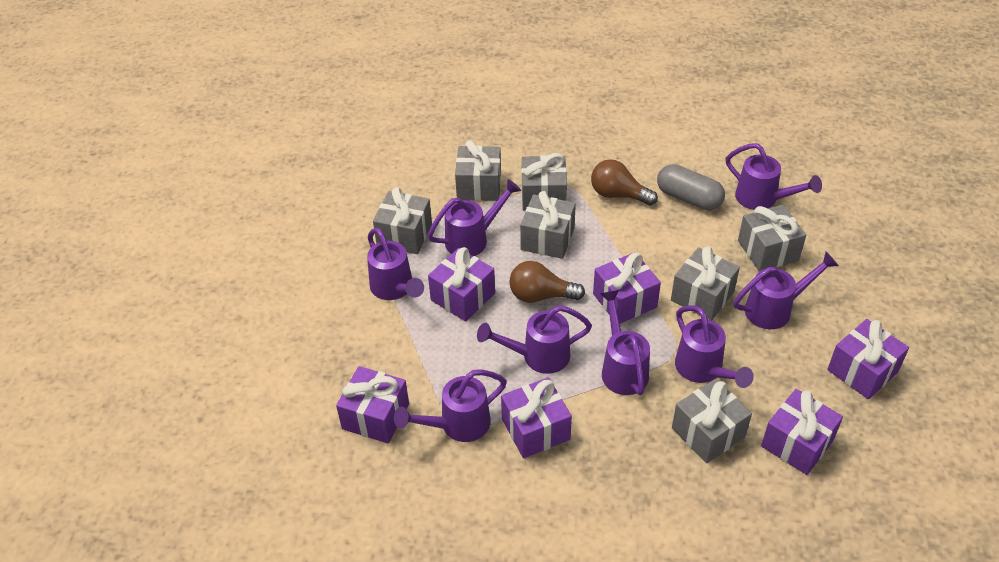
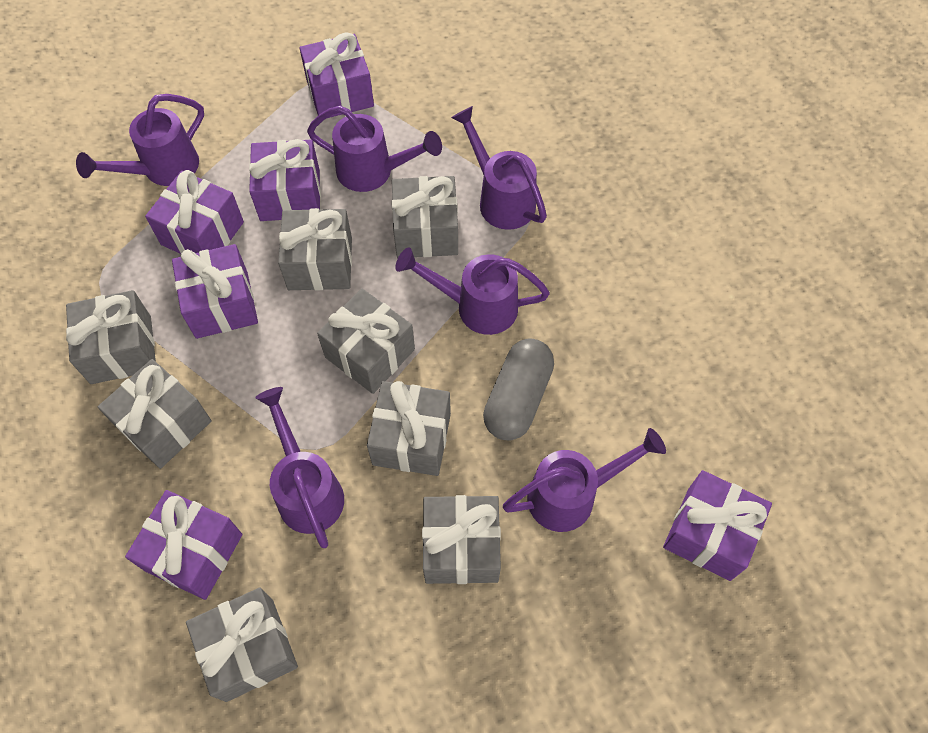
brown light bulb: [509,261,585,303] [591,159,658,206] = 2 -> none = 0
grey gift: [373,187,432,254] [455,140,501,201] [520,191,576,259] [521,153,567,211] [671,246,740,321] [672,379,752,463] [738,205,806,272] = 7 -> [66,290,156,384] [98,359,212,469] [186,588,298,702] [278,208,352,290] [317,288,415,394] [367,381,451,476] [392,176,458,258] [422,495,501,584] = 8
purple watering can: [367,228,424,300] [394,369,507,442] [427,179,521,256] [477,305,592,374] [600,290,650,395] [675,305,754,388] [726,143,822,210] [734,252,839,329] = 8 -> [76,94,204,186] [255,387,344,549] [307,105,442,192] [395,247,550,335] [451,106,547,230] [503,428,666,532] = 6

